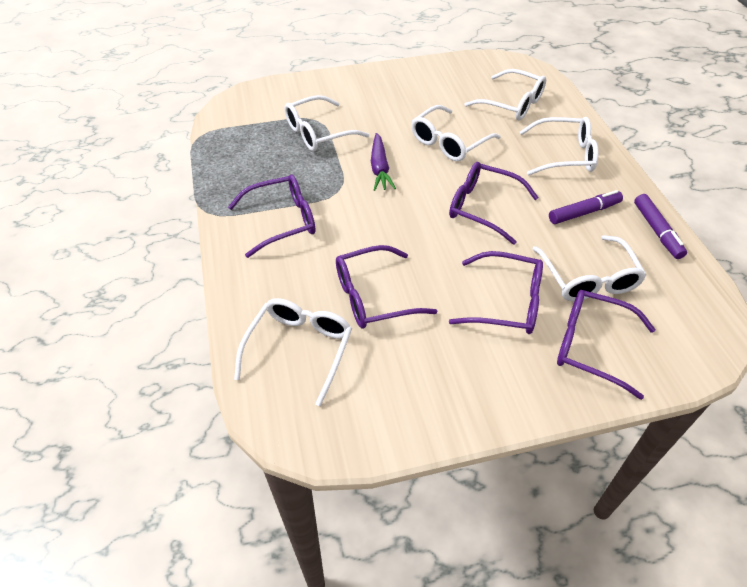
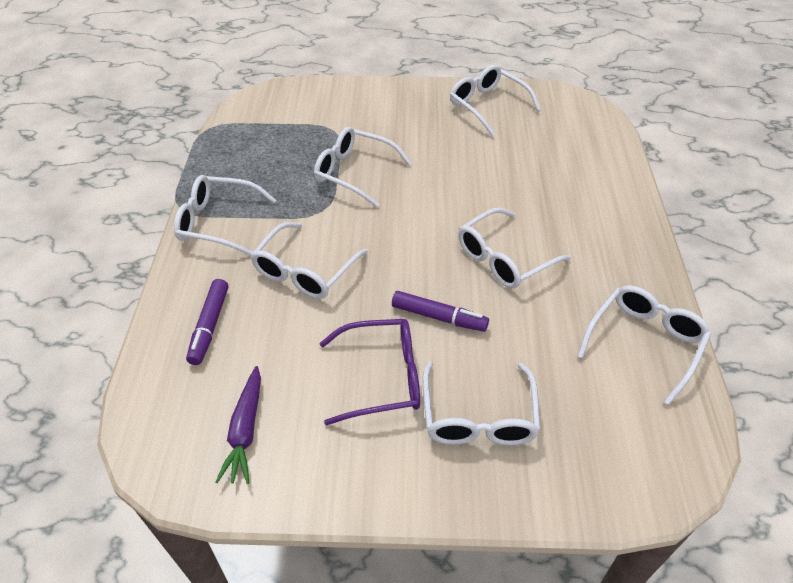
purple glasses: [228,175,316,258] [336,245,437,329] [449,162,539,245] [449,251,543,334] [557,290,656,400] = 5 -> [319,319,420,425] = 1
white glasses: [234,298,352,406] [284,95,369,151] [411,105,500,161] [465,69,546,120] [520,117,598,175] [532,235,646,301] = 6 -> [174,175,276,255] [250,222,368,299] [314,127,411,207] [423,362,541,445] [450,65,541,136] [458,208,571,289] [578,285,711,405] = 7

